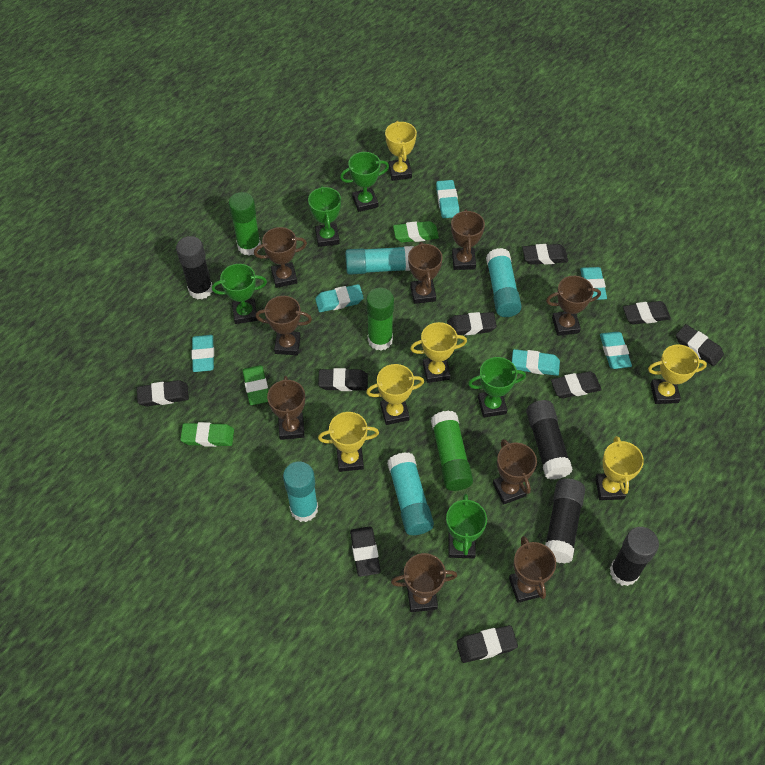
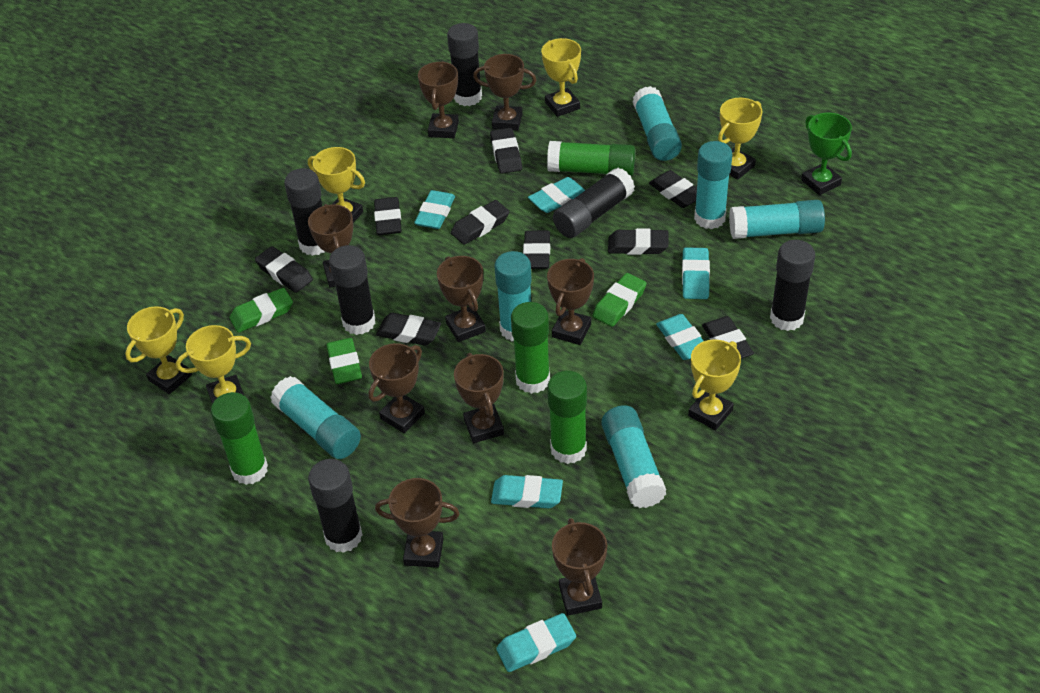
black glue stick: [176,236,213,300] [526,400,573,480] [545,478,585,563] [610,527,659,586] = 4 -> [284,168,325,256] [308,459,363,553] [329,245,376,335] [447,23,482,106] [553,168,635,238] [770,240,815,331] = 6
green glue stick: [228,192,261,256] [366,288,394,351] [431,411,473,491] = 3 -> [211,392,268,485] [511,302,550,394] [547,141,635,176] [547,371,587,464] = 4
green trophy: [212,264,267,324] [308,186,341,247] [340,152,389,212] [446,494,487,559] [468,357,526,418] = 5 -> [801,112,852,195] = 1
turquoise glue stick: [283,461,318,522] [345,246,414,275] [387,452,434,535] [486,248,522,317] = 4 -> [270,376,361,459] [494,251,532,341] [601,405,666,508] [632,86,682,161] [694,141,732,229] [729,200,825,239] = 6

